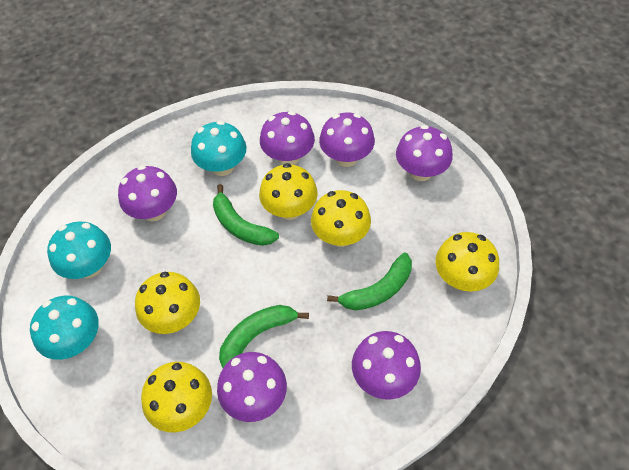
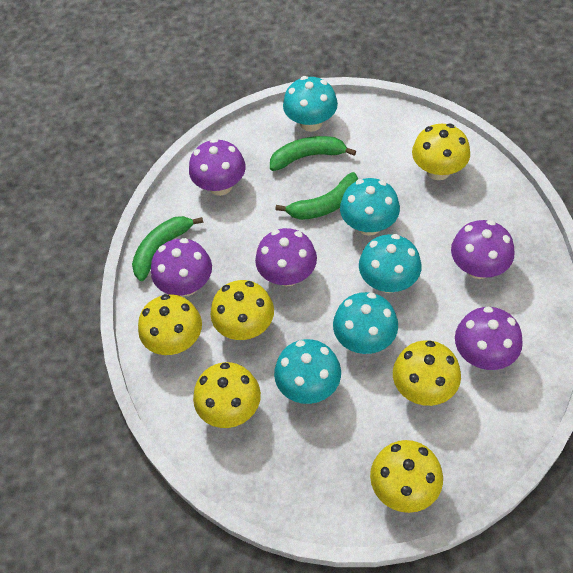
purple mushroom: [118,165,177,222] [217,352,287,422] [260,111,315,165] [319,113,375,167] [352,331,421,399] [396,125,453,181] = 6 -> [151,238,212,296] [189,138,246,196] [255,228,317,286] [451,220,515,279] [455,306,523,370] = 5
turquoise mushroom: [30,296,99,360] [47,222,111,279] [191,121,246,176] = 3 -> [274,339,341,404] [283,76,338,132] [333,292,398,354] [340,178,400,236] [359,234,422,293] = 5
yellow mushroom: [135,272,200,334] [141,362,212,432] [259,163,318,220] [311,190,371,247] [435,232,499,291] = 5 -> [138,294,202,355] [193,362,261,428] [211,280,274,340] [370,440,443,513] [393,340,461,406] [412,123,470,180] = 6

